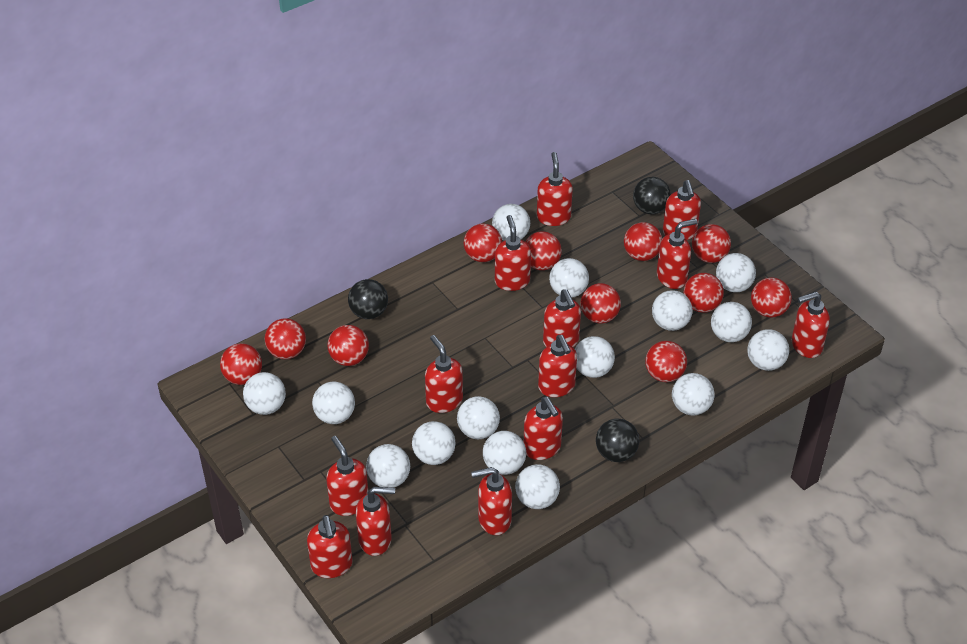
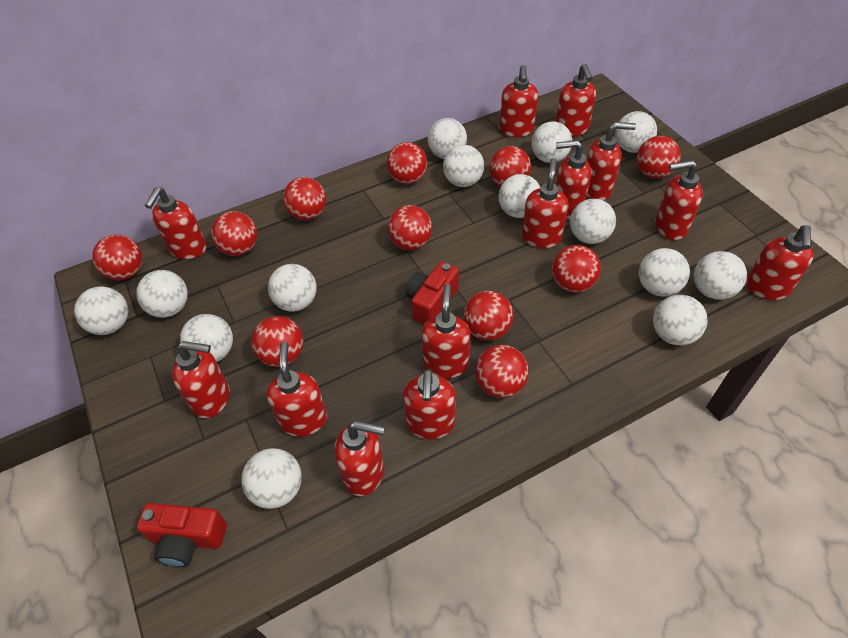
black ball: [348,279,388,319] [596,419,639,462] [633,177,671,214] = 3 -> none = 0
red camera: none = 0 -> [137,503,227,567] [406,261,459,324] = 2
white ball: [243,372,286,415] [312,382,355,424] [366,444,410,488] [412,421,456,465] [457,396,500,439] [483,431,526,475] [492,204,530,241] [515,464,560,509] [549,258,589,298] [575,336,615,378] [652,290,692,331] [672,373,714,416] [711,302,752,342] [716,253,756,292] [747,329,789,371] = 15 -> [74,286,128,335] [136,270,188,318] [180,314,233,362] [241,448,302,509] [268,264,317,312] [428,118,467,159] [443,145,484,187] [498,174,541,218] [531,121,572,163] [570,199,616,244] [615,111,657,153] [639,248,690,296] [653,295,708,345] [694,251,747,300] = 14

